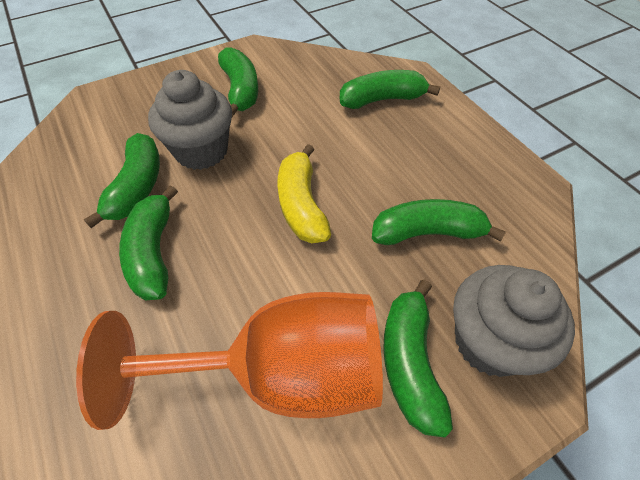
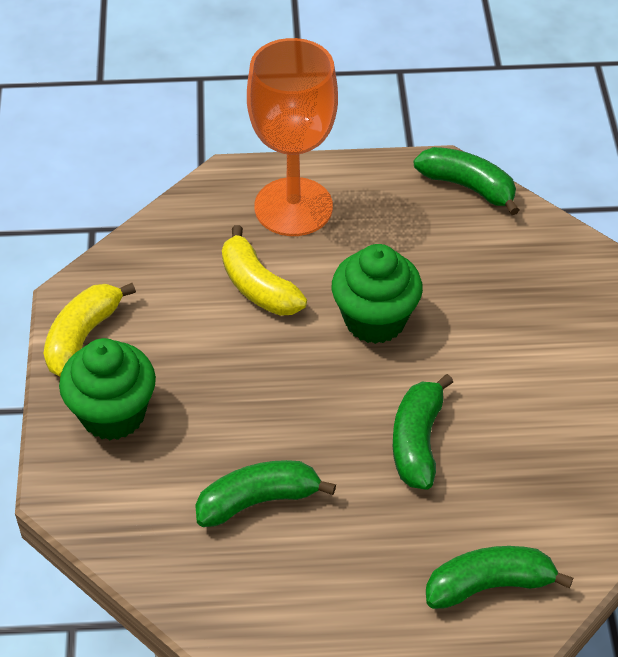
green banana: [84,133,160,228] [119,185,178,301] [218,47,258,117] [340,70,440,109] [372,199,506,245] [383,279,453,438] = 6 -> [195,460,336,527] [393,374,453,490] [414,147,519,215] [426,546,573,609] = 4
green cupcake: none = 0 -> [59,338,156,440] [332,244,423,344] = 2
grey cupcake: [148,70,232,170] [453,265,575,377] = 2 -> none = 0
yellow banana: [278,144,331,243] = 1 -> [43,283,136,376] [222,225,307,316] = 2

